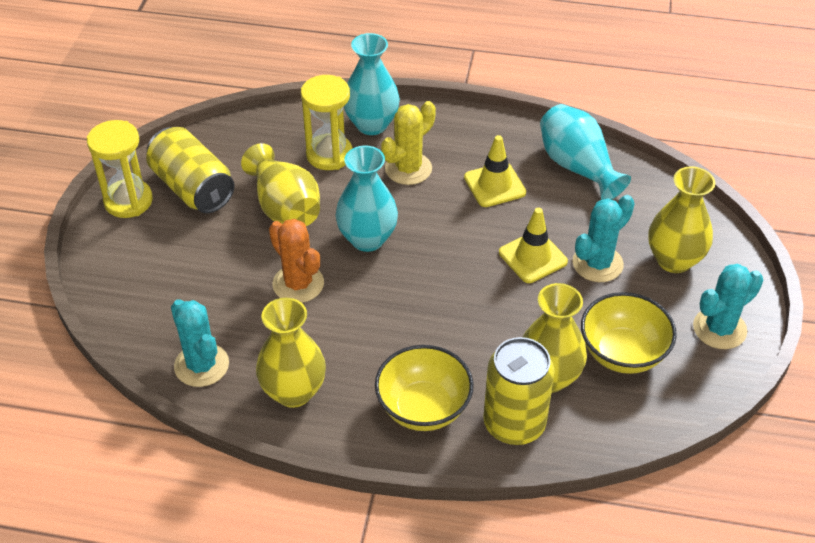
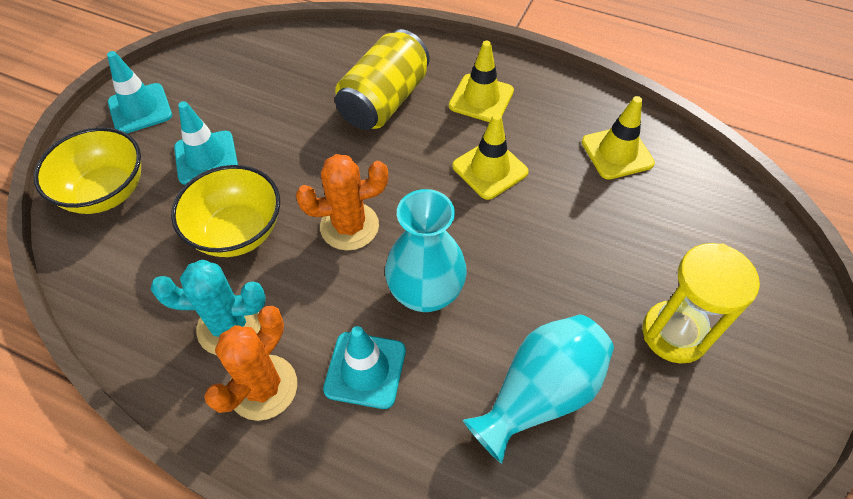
orange cactus: [269,219,324,303] = 1 -> [204,306,297,421] [296,154,388,251] = 2
turquoise cactus: [171,299,229,387] [572,195,635,282] [693,264,763,349] = 3 -> [151,260,266,355] = 1
turquoise traffic cone: none = 0 -> [107,51,172,133] [174,101,238,185] [323,326,406,409] = 3
turquoise vase: [336,145,398,252] [344,33,400,135] [540,104,631,200] = 3 -> [385,189,467,312] [463,315,614,464] = 2
yellow cactus: [381,101,436,185] = 1 -> none = 0
yellow can: [146,127,235,213] [483,337,555,445] = 2 -> [335,29,430,130] = 1
yellow hourglass: [87,120,153,218] [301,75,353,170] = 2 -> [643,243,760,364] = 1
yellow traffic cone: [464,135,526,207] [499,207,568,283] = 2 -> [449,41,514,122] [452,113,529,200] [582,96,655,180] = 3
yellow vase: [241,143,320,226] [256,298,326,408] [523,283,587,393] [648,166,715,273] = 4 -> none = 0

